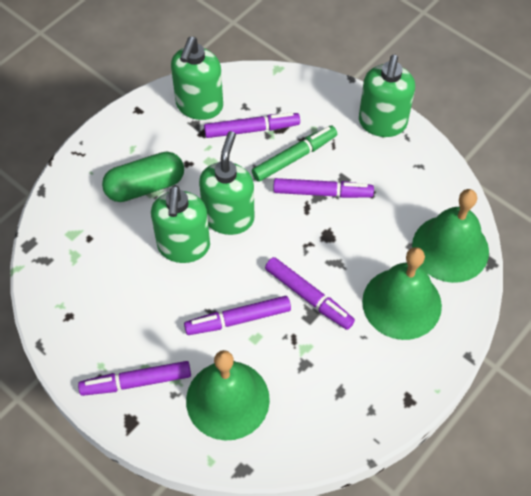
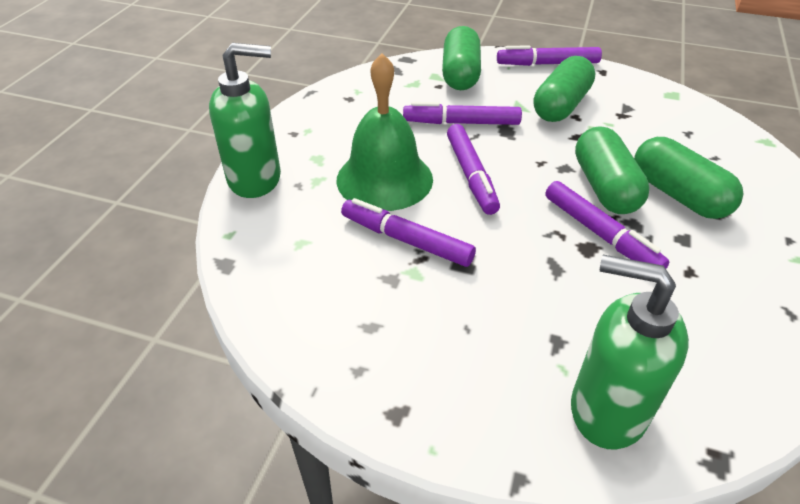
green bell: [186,350,270,440] [362,247,442,340] [412,189,489,283] = 3 -> [337,53,433,211] = 1
green capsule: [102,152,184,202] = 1 -> [442,26,481,90] [534,56,595,122] [575,126,650,214] [634,137,744,219] = 4
green marker: [252,125,337,182] = 1 -> none = 0
green soap dispenser: [151,185,210,263] [171,37,223,120] [199,131,254,235] [359,55,415,137] = 4 -> [209,43,281,198] [571,255,689,450] = 2

